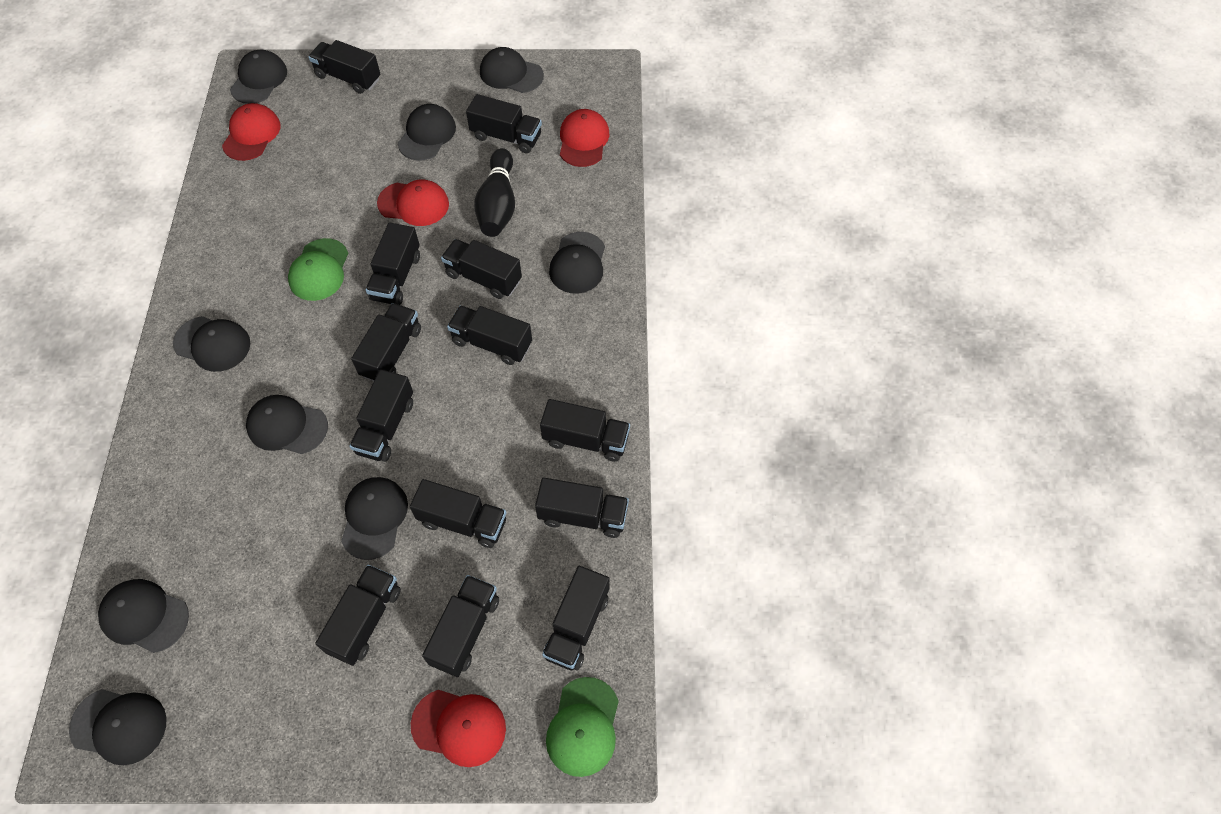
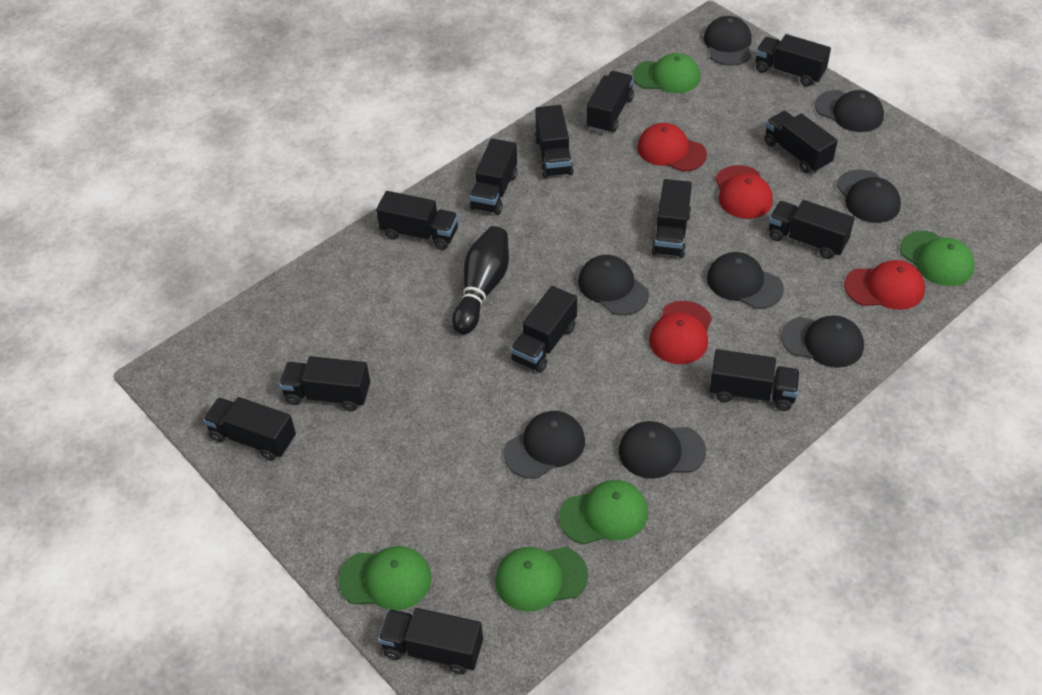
black cap: [69,689,167,765] [98,579,189,653] [173,316,250,372] [230,50,287,104] [246,395,328,454] [341,477,408,560] [398,104,456,160] [480,47,544,93] [549,232,605,294] = 9 -> [504,411,585,479] [578,255,649,316] [619,421,706,479] [704,16,752,66] [707,252,784,309] [781,315,864,368] [815,90,884,132] [836,169,901,223] = 8
green cap: [288,238,348,301] [546,677,619,777] = 2 -> [338,546,432,610] [495,547,588,612] [559,480,648,544] [632,53,700,93] [900,231,974,286] = 5

